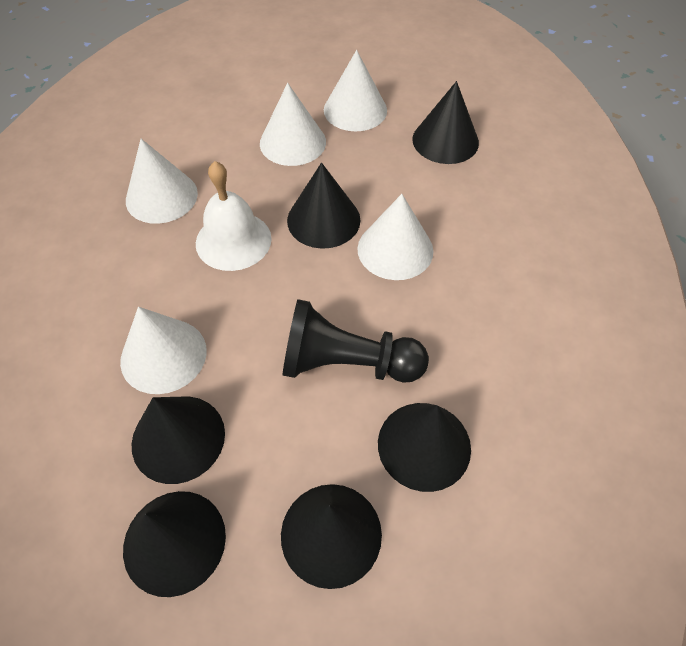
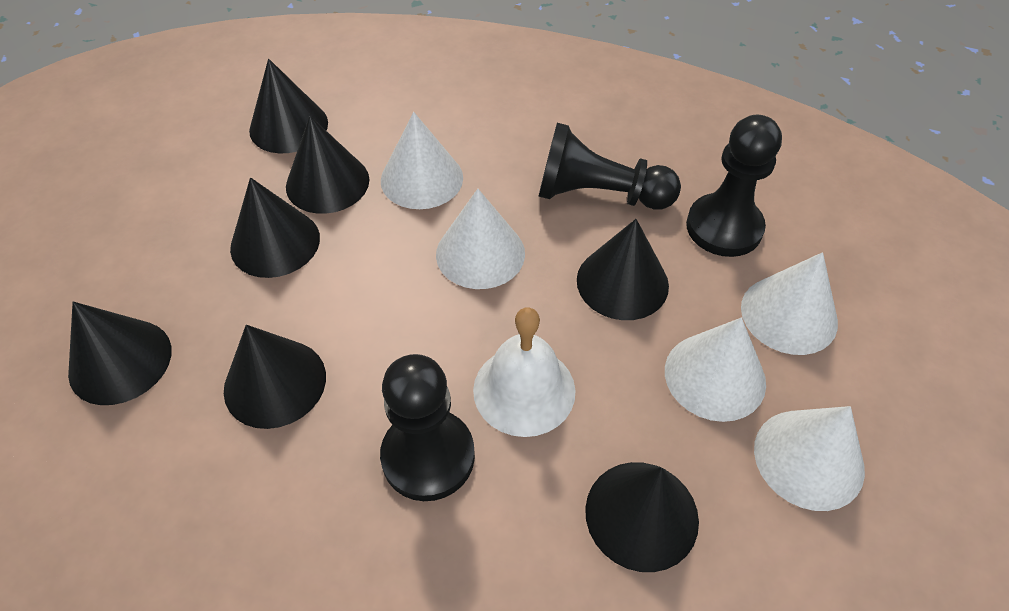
black cone: [123,491,226,597] [132,397,225,484] [281,484,382,589] [287,163,360,249] [378,403,471,492] [412,81,479,164] = 6 -> [68,302,171,405] [224,325,326,429] [230,177,320,278] [249,59,328,153] [286,116,369,214] [577,219,669,320] [585,462,699,572] = 7
black pawn: [283,299,429,383] = 1 -> [380,354,475,501] [538,123,681,210] [686,115,782,257] = 3

